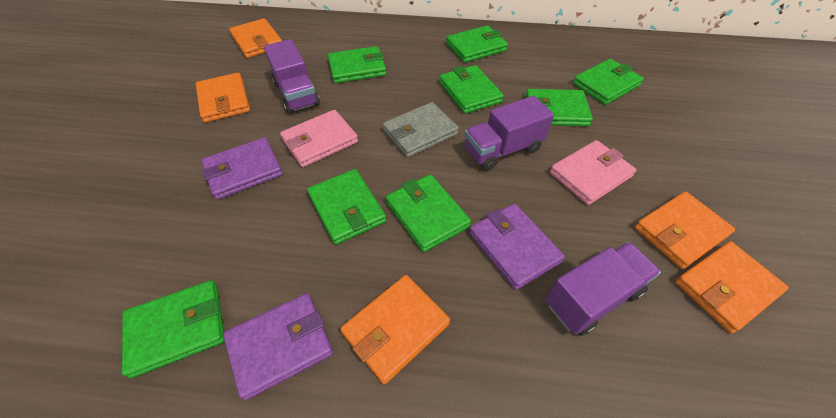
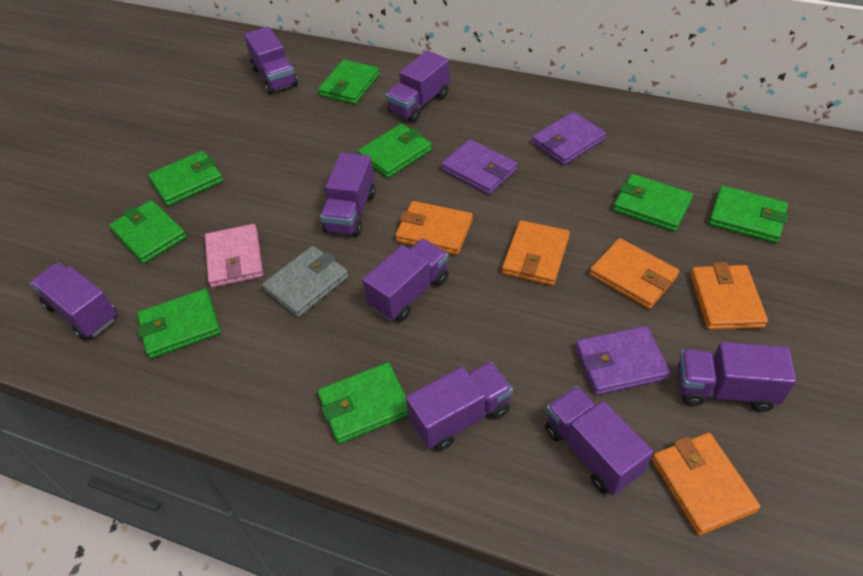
pink wallet: [280,110,358,167] [550,140,636,205] = 2 -> [205,224,263,288] = 1
purple truck: [264,39,320,114] [465,96,554,171] [545,242,661,336] = 3 -> [30,263,117,340] [244,27,298,94] [320,153,376,236] [363,239,449,321] [385,50,450,122] [406,362,513,451] [545,386,653,495] [677,342,796,412] = 8

